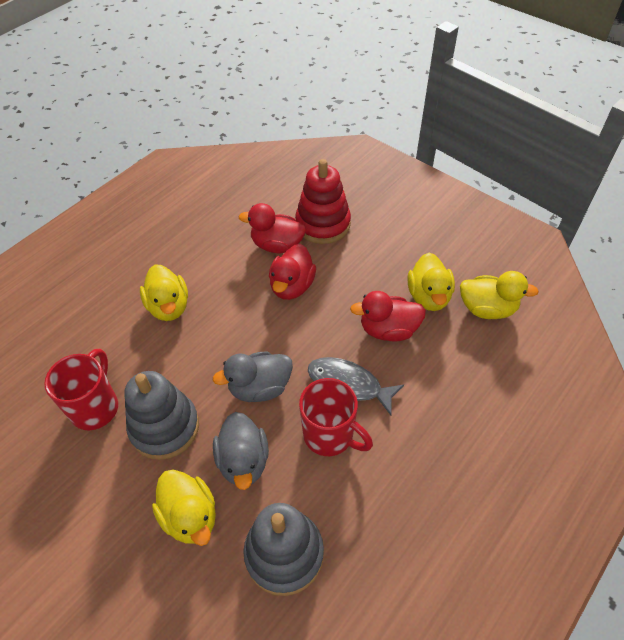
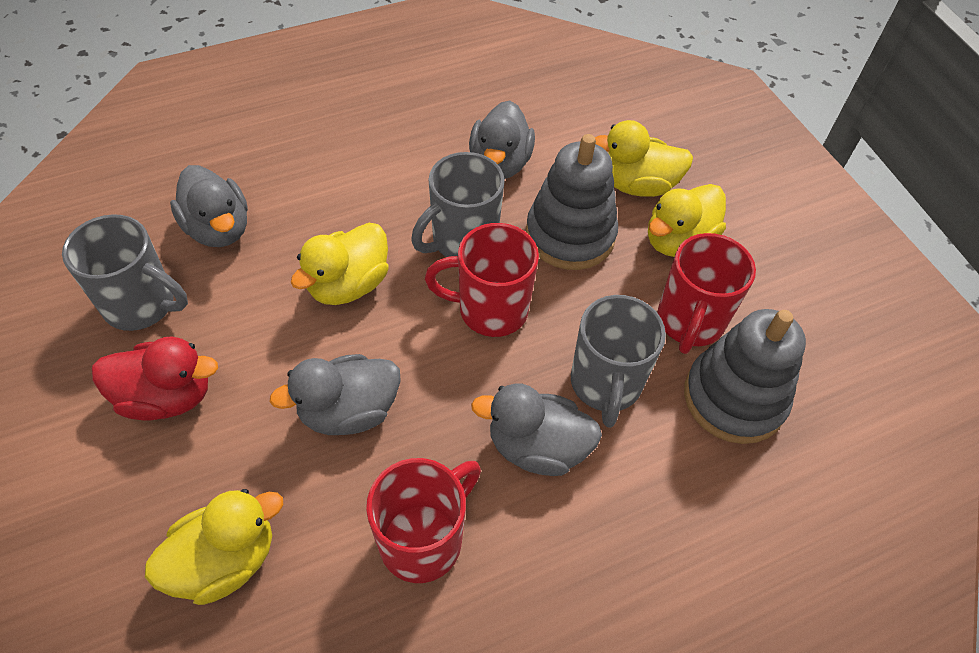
grey duck: [213,351,293,402] [213,412,269,490] = 2 -> [170,165,248,247] [269,354,401,435] [469,100,535,179] [471,383,602,476] = 4
grey fish: [308,357,404,415] = 1 -> none = 0
grey mug: none = 0 -> [62,214,188,331] [411,152,505,257] [571,295,666,428] = 3
red duck: [238,203,306,253] [269,244,316,300] [350,291,426,341] = 3 -> [92,336,218,420] = 1
red mug: [44,349,118,430] [299,378,373,456] = 2 -> [366,458,481,583] [425,223,539,337] [657,233,756,354] = 3
red stacking toy: [295,159,351,244] = 1 -> none = 0

